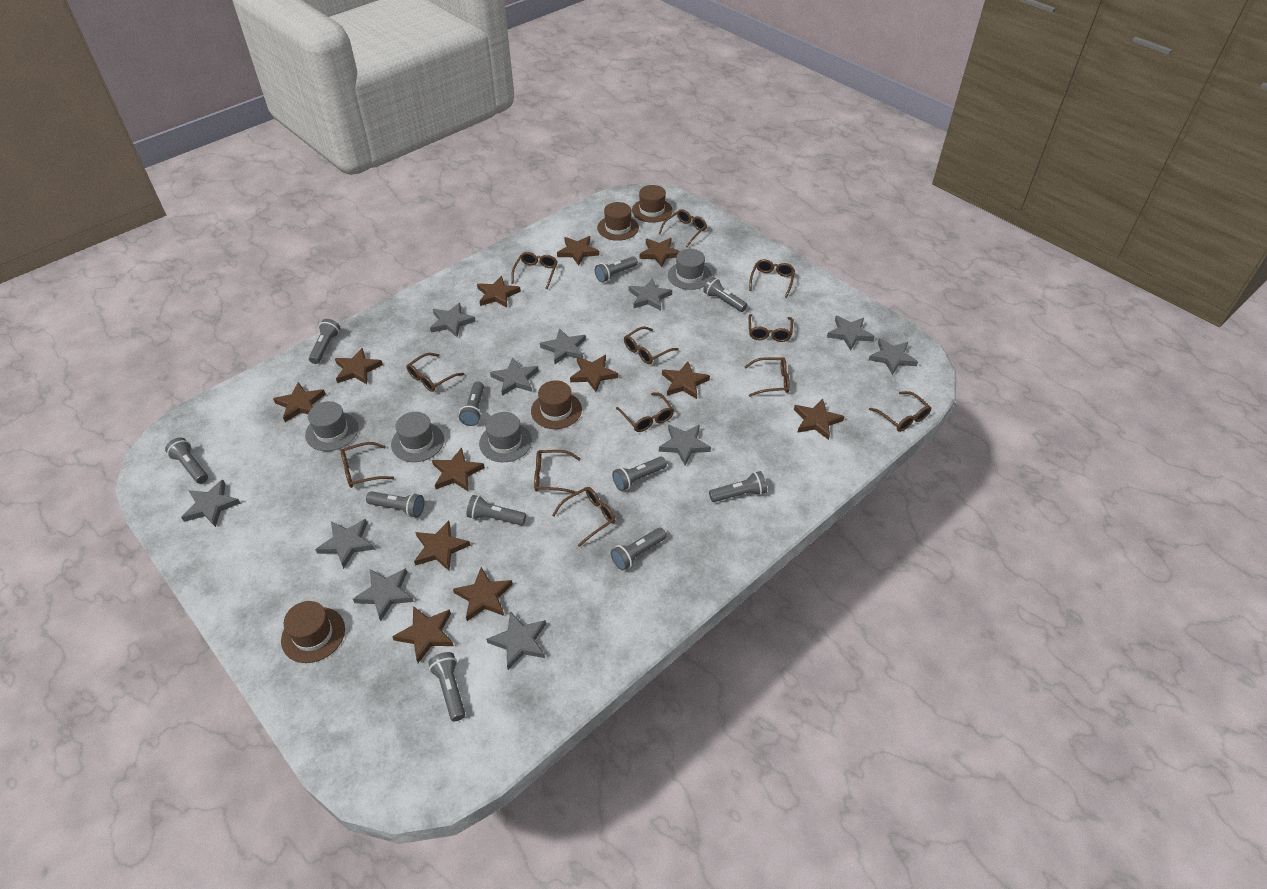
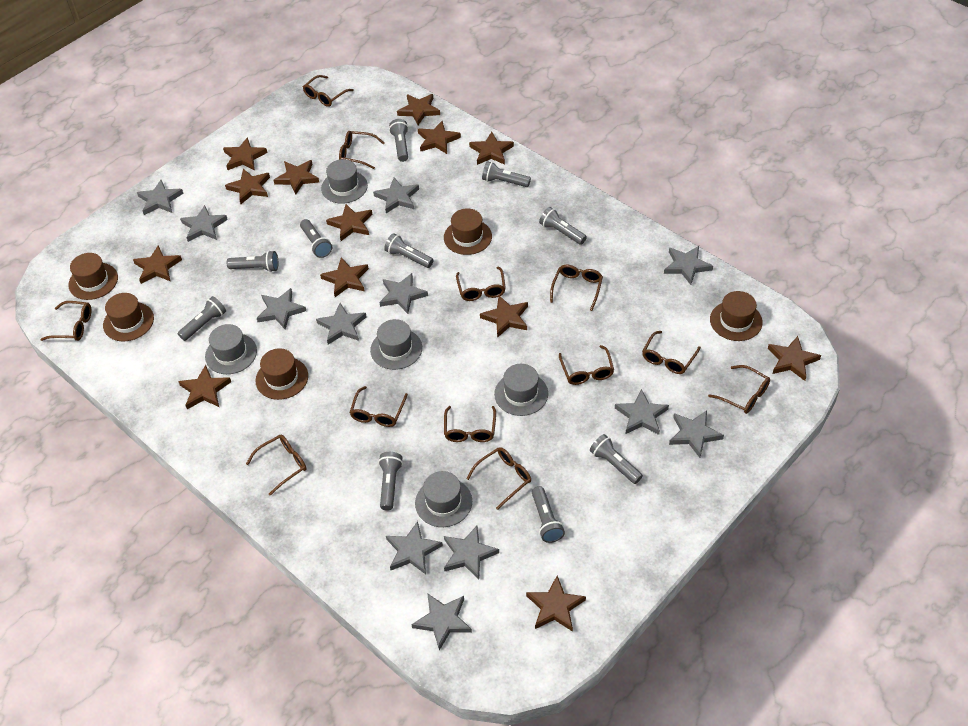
brown hat: [281,601,345,663] [531,380,582,429] [597,202,639,241] [632,185,673,223] = 4 -> [68,253,118,300] [103,293,154,341] [255,348,308,400] [444,208,492,255] [710,291,763,341] = 5
brown star: [273,382,325,422] [335,348,383,384] [392,606,454,663] [414,521,470,571] [432,448,485,492] [453,567,513,621] [477,276,521,308] [557,236,599,266] [570,355,618,392] [639,238,680,267] [662,361,710,399] [794,398,845,440] = 12 -> [133,245,182,284] [178,365,231,409] [223,137,267,171] [225,169,270,204] [273,160,319,194] [320,257,369,297] [326,204,373,241] [397,94,440,125] [418,121,461,154] [469,132,514,165] [480,295,528,338] [526,575,586,632] [768,336,821,381] = 13
grey flashlight: [165,438,208,484] [309,319,340,364] [366,491,424,517] [428,652,465,721] [459,381,484,426] [466,495,526,525] [595,256,638,283] [611,528,666,571] [612,457,667,491] [703,277,747,312] [709,471,767,502] = 11 -> [178,296,226,341] [227,250,278,272] [300,219,332,258] [378,452,403,511] [384,233,434,268] [389,119,408,162] [482,161,531,187] [532,486,565,543] [539,207,587,245] [590,434,643,484] = 10
grey hat: [305,401,359,451] [391,412,444,462] [479,412,532,462] [668,249,712,290] = 4 -> [205,324,257,374] [321,159,368,204] [370,319,422,370] [415,471,472,527] [494,364,548,416] = 5
grey star: [181,480,241,527] [315,519,375,569] [353,568,414,621] [430,303,476,337] [486,611,546,670] [490,358,539,396] [540,328,586,364] [629,279,672,311] [659,424,711,466] [827,316,875,350] [869,338,918,375] = 11 -> [137,180,184,215] [180,205,228,242] [257,288,306,329] [316,303,367,345] [373,178,419,213] [379,273,428,314] [386,521,443,574] [411,593,472,651] [444,526,499,580] [615,389,669,435] [664,246,713,285] [669,410,724,458] = 12

